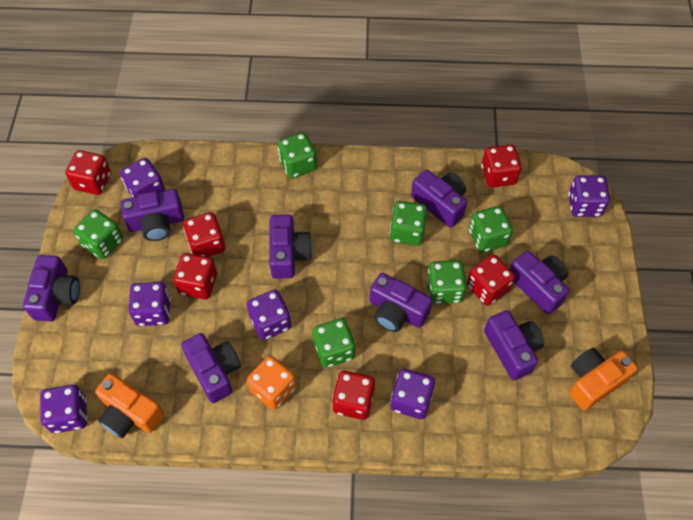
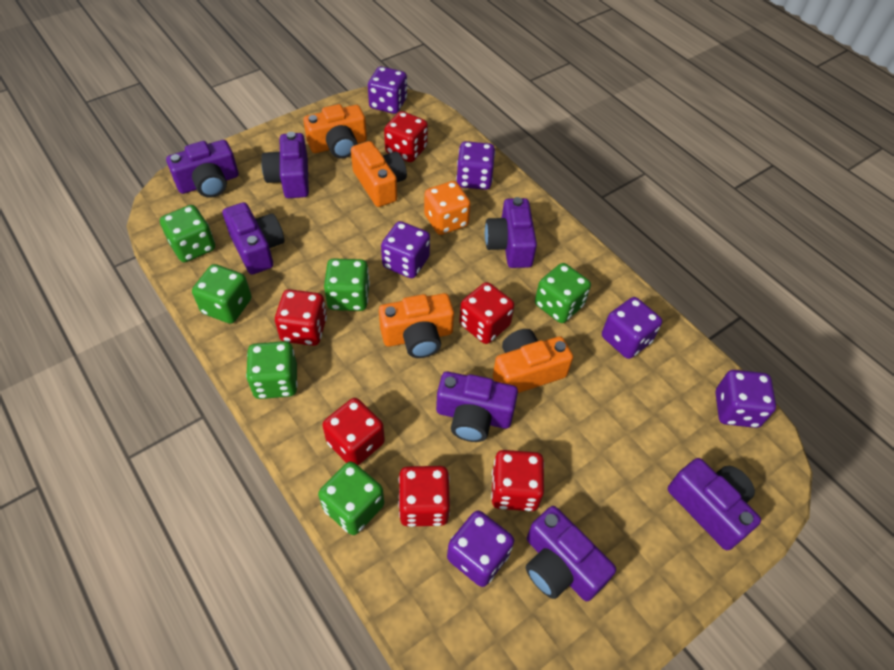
orange camera: [95,373,165,438] [569,348,638,410] = 2 -> [303,104,367,159] [351,141,407,207] [379,293,454,358] [493,329,573,393] = 4
purple camera: [23,255,80,321] [121,189,184,241] [181,333,241,403] [269,215,312,279] [370,273,433,332] [411,170,467,228] [484,310,544,380] [510,251,569,314] = 8 -> [166,140,238,198] [223,202,285,275] [261,132,309,198] [436,371,518,442] [485,197,537,268] [526,506,616,601] [668,458,761,550] = 7

